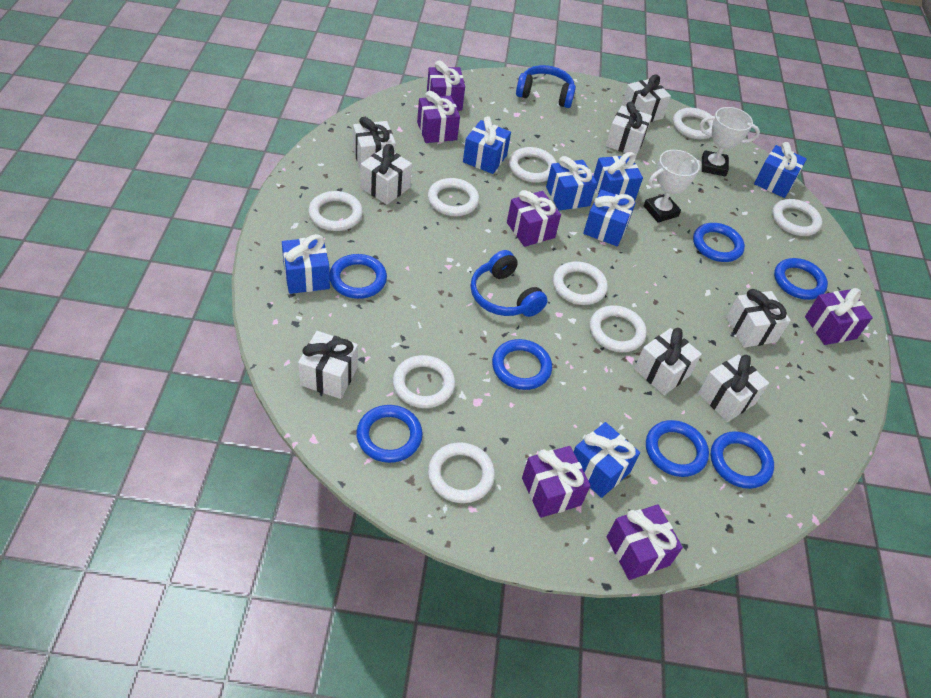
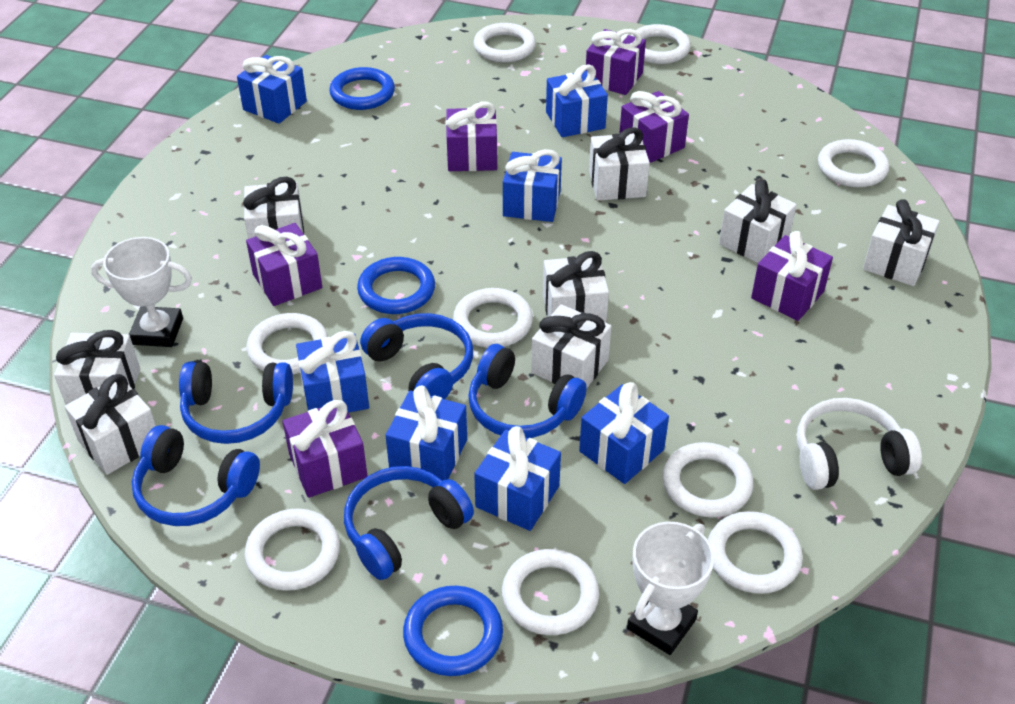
blue headphones: [470,250,548,317] [516,65,576,108] = 2 -> [132,425,260,526] [179,362,293,444] [344,466,474,580] [360,313,473,399] [468,344,587,438] = 5
blue ring: [330,254,387,299] [356,405,423,463] [492,339,552,390] [646,420,709,477] [693,223,745,262] [711,431,774,489] [774,258,828,300] = 7 -> [329,67,395,110] [357,257,435,314] [403,586,503,676] = 3
white headphones: none = 0 -> [797,398,922,490] = 1

